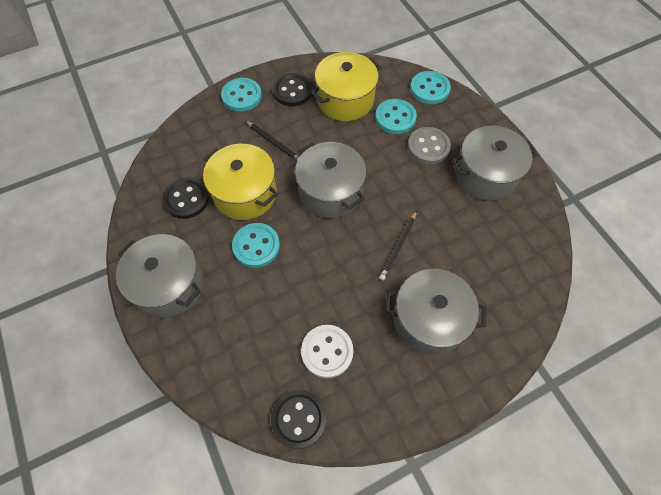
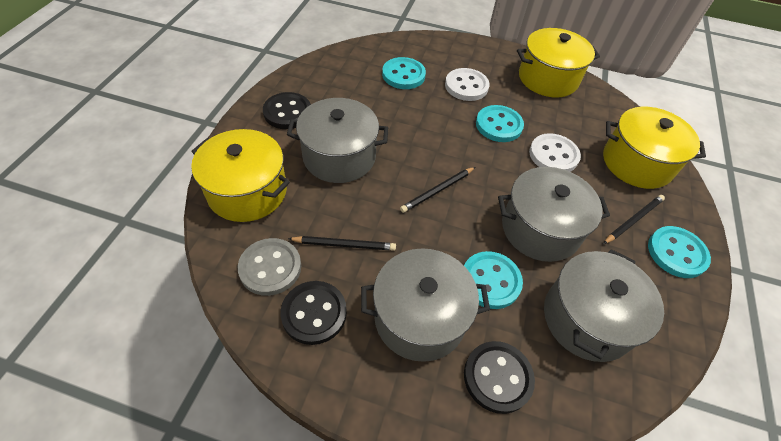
black pencil: [246,121,299,161] [379,211,417,281] = 2 -> [288,236,396,251] [400,167,475,213] [603,195,665,244] = 3
white button: [301,325,354,378] = 1 -> [445,68,490,101] [529,133,581,172] = 2
yellow pot: [203,144,278,220] [311,52,381,121] = 2 -> [191,129,290,222] [517,28,600,97] [603,106,706,189] = 3

